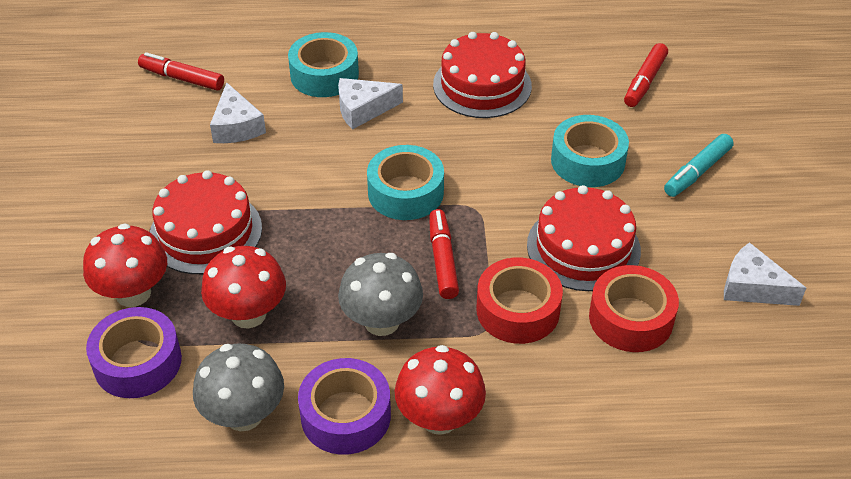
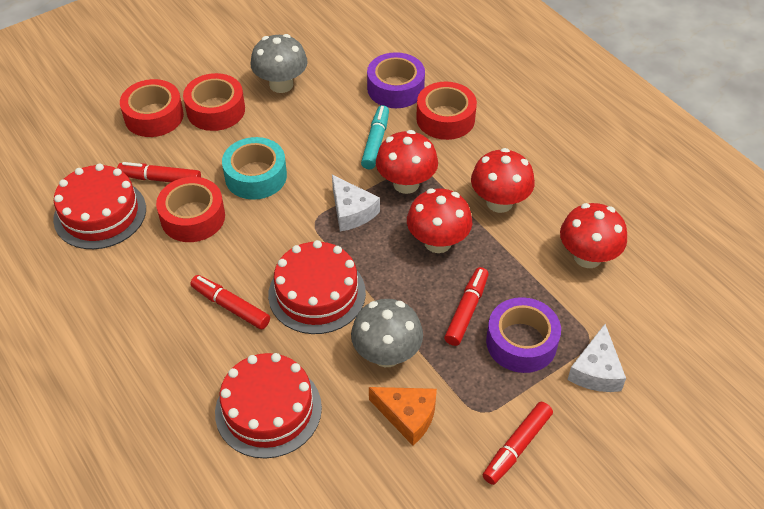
orange cheese: none = 0 -> [369,387,437,446] = 1
red marker: [138,52,224,90] [429,209,459,299] [624,43,668,107] = 3 -> [117,162,201,182] [190,275,270,329] [444,267,489,346] [483,402,553,485] = 4
red mushroom: [83,223,167,307] [201,246,286,329] [395,345,486,435] = 3 -> [376,130,438,194] [407,188,472,253] [471,148,535,213] [560,203,627,268] = 4
red tape: [477,257,563,344] [589,265,679,352] = 2 -> [120,79,184,137] [156,177,225,242] [183,73,245,131] [416,82,477,140] = 4
turquoise tape: [288,32,359,97] [367,145,444,220] [551,115,629,187] = 3 -> [222,137,287,200] = 1
white cheese: [210,82,266,143] [338,78,403,130] [724,242,806,306] = 3 -> [332,175,380,231] [567,324,626,392] = 2

